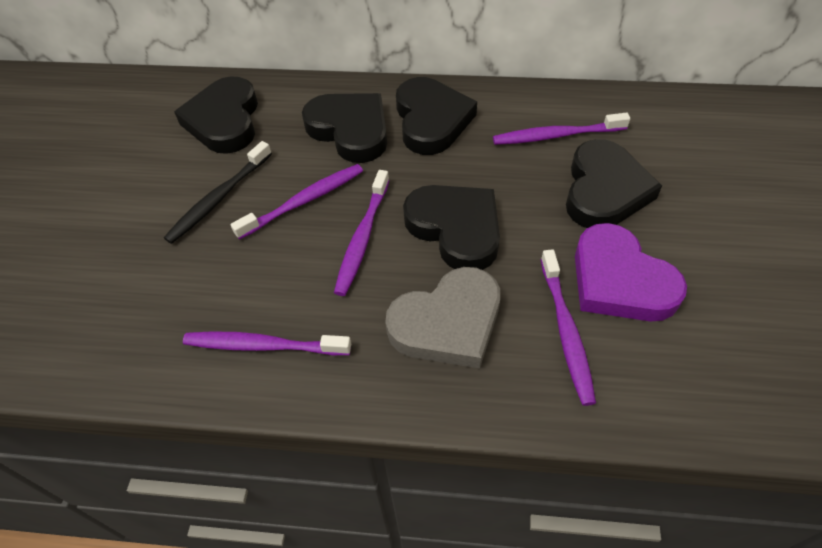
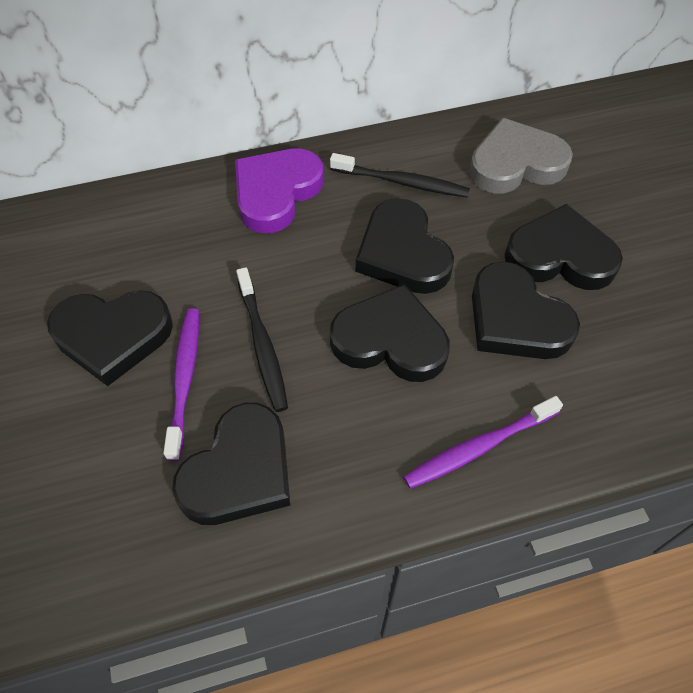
black heart: [174,76,258,154] [302,93,387,163] [396,77,477,155] [403,185,500,270] [566,139,662,228] = 5 -> [47,290,173,386] [172,403,290,525] [330,284,450,382] [356,198,454,294] [472,262,580,359] [505,204,623,290] = 6
black toothbrush: [164,141,272,244] = 1 -> [236,267,288,412] [330,153,470,198] = 2
purple toothbrush: [183,331,351,355] [230,164,363,240] [334,170,389,296] [493,113,630,145] [541,249,596,406] = 5 -> [163,308,199,461] [403,396,563,489] = 2

